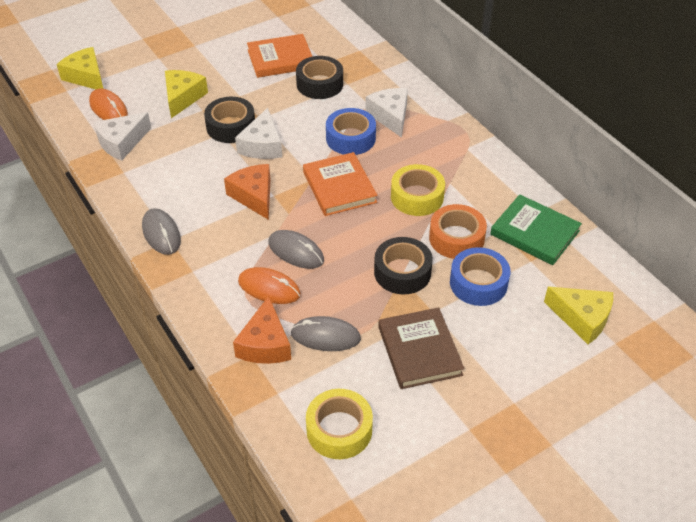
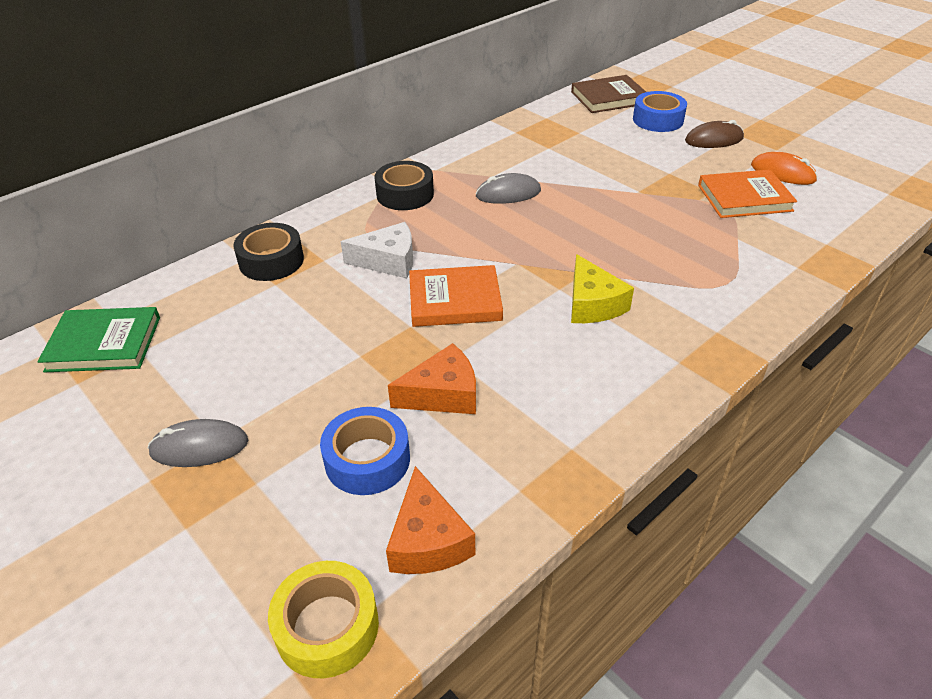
black tape: [204,97,255,143] [296,56,343,99] [374,237,433,295] = 3 -> [233,223,304,281] [374,161,434,210] = 2
brown mouse: none = 0 -> [685,120,744,148] = 1
grey mouse: [142,208,181,255] [268,230,324,269] [291,316,361,351] = 3 -> [147,419,248,467] [476,173,541,204] = 2
orange mouse: [89,89,128,120] [238,267,301,304] = 2 -> [751,152,818,185] = 1
orange tape: [429,204,487,259] = 1 -> none = 0
white cheese: [94,112,151,161] [235,108,282,159] [365,88,408,138] = 3 -> [341,222,413,278] = 1
yellow cheese: [57,47,103,89] [165,70,208,118] [544,287,613,344] = 3 -> [571,254,634,323] = 1
yellow tape: [306,389,373,459] [391,164,445,216] = 2 -> [268,561,379,678] = 1

